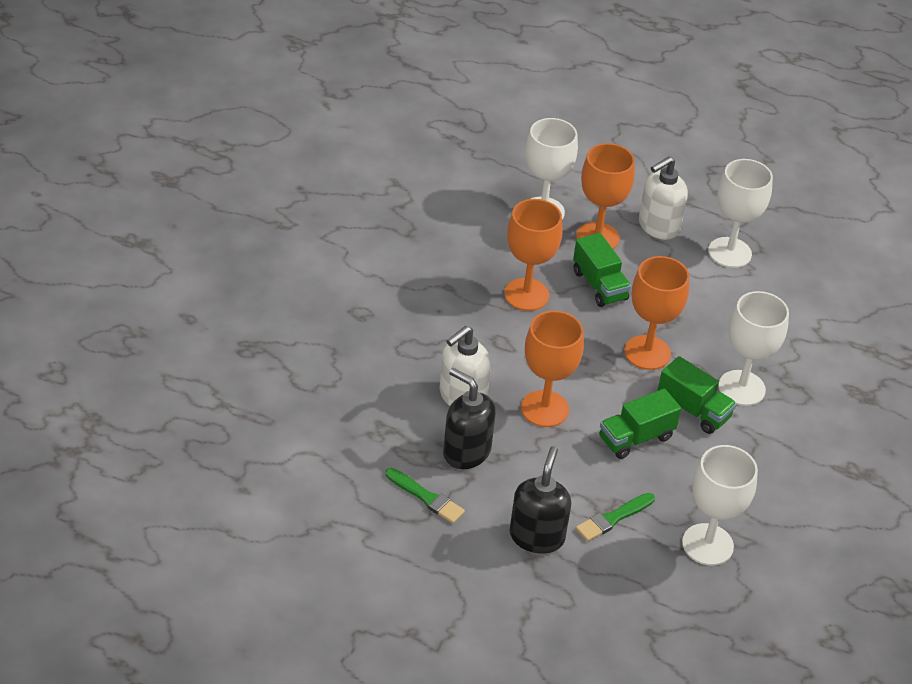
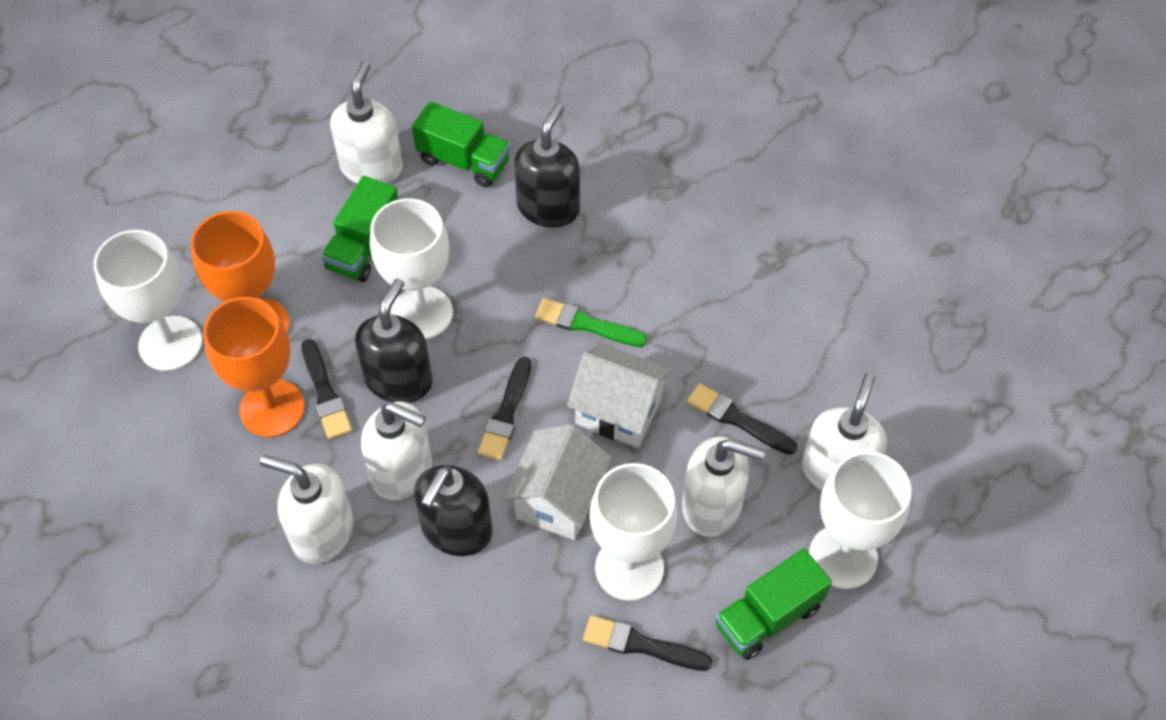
black brush: none = 0 -> [301,339,352,439] [478,357,531,461] [583,615,712,671] [687,383,797,455] = 4
black soap dispenser: [443,368,496,469] [510,446,571,554] = 2 -> [355,279,433,403] [414,465,493,556] [514,103,580,228] = 3
green brush: [386,468,465,523] [576,493,655,541] = 2 -> [535,298,647,347] = 1
orange goblet: [504,199,562,311] [521,311,584,427] [576,143,635,249] [624,256,689,370] = 4 -> [191,211,290,333] [203,297,305,437] = 2
white house: none = 0 -> [503,424,611,540] [567,343,672,448] = 2
white soap dispenser: [440,326,491,406] [639,156,688,240] = 2 -> [260,455,354,564] [330,61,403,184] [361,402,432,500] [682,437,765,537] [802,373,887,491] = 5

